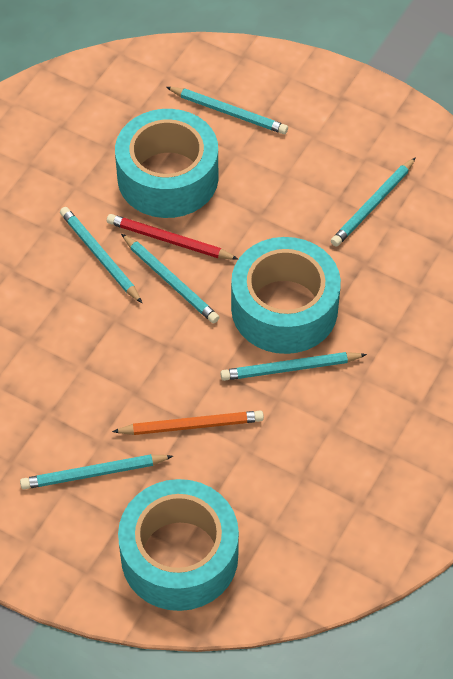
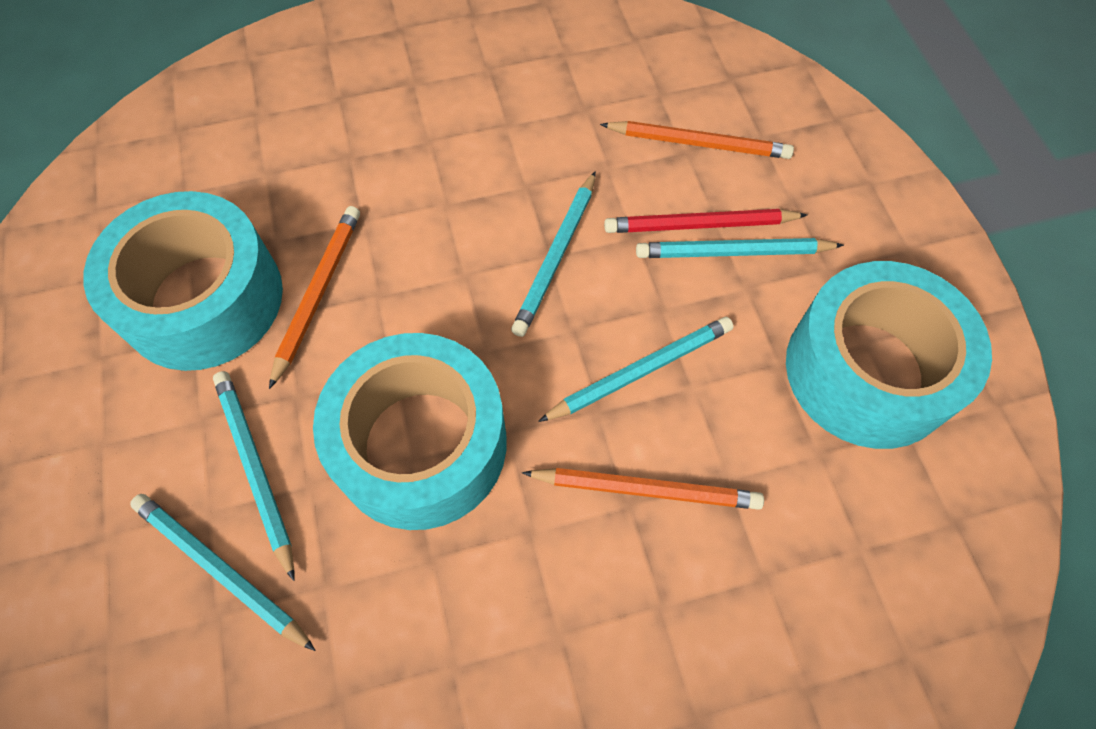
orange pencil: [112,410,264,435] = 1 -> [269,206,360,389] [522,468,764,510] [600,121,794,159] = 3
turquoise pencil: [20,454,173,489] [60,207,142,303] [121,234,219,323] [166,87,288,134] [220,352,367,381] [331,157,416,246] = 6 -> [130,494,315,651] [213,371,294,581] [511,171,596,337] [538,317,733,422] [636,238,844,258] = 5

